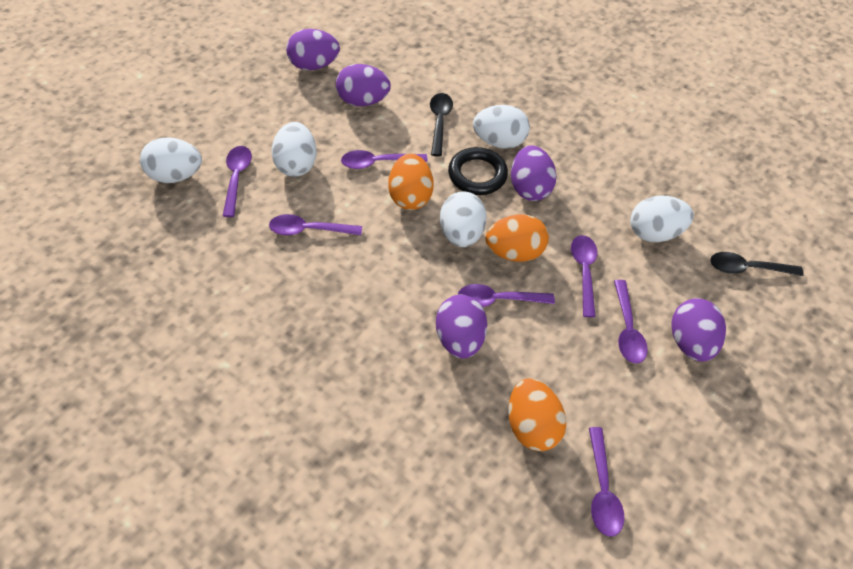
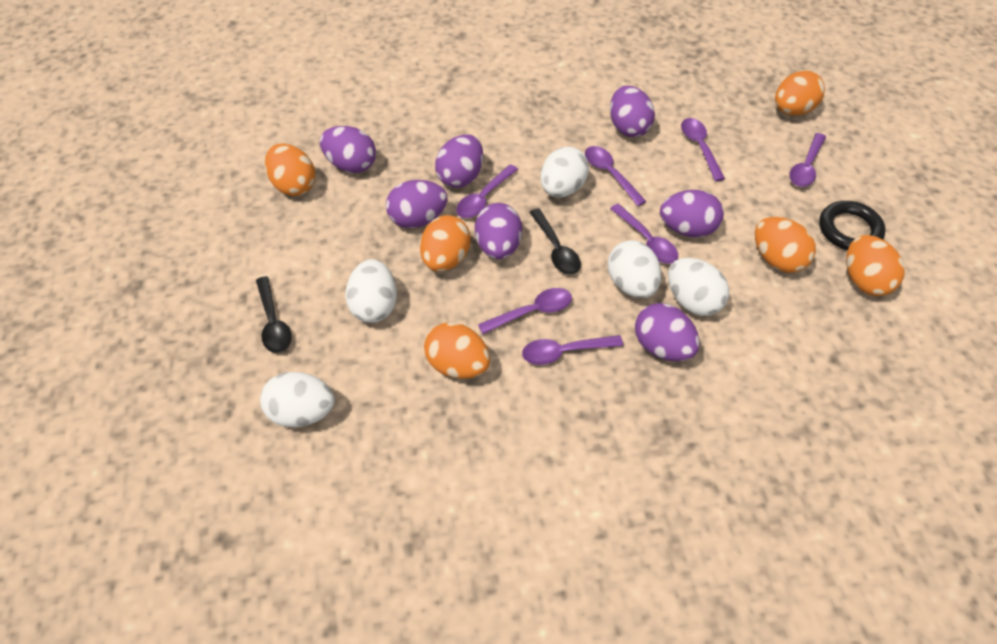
orange egg: [388,154,434,210] [486,214,549,262] [508,378,566,451] = 3 -> [265,143,315,196] [420,215,471,271] [424,322,490,379] [755,217,816,273] [775,70,825,116] [846,235,905,296] = 6
purple egg: [286,29,340,70] [336,64,391,106] [436,294,487,359] [511,145,556,201] [671,298,726,362] = 5 -> [320,126,376,173] [386,180,448,228] [435,135,483,188] [475,203,522,259] [610,86,655,137] [635,303,700,361] [660,190,724,238] = 7

